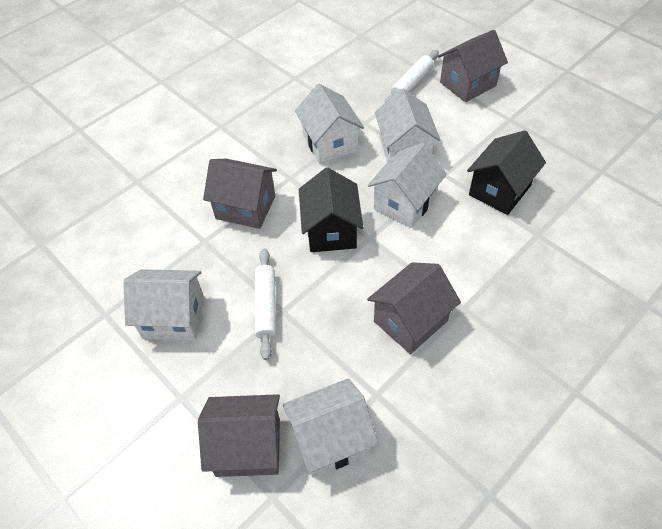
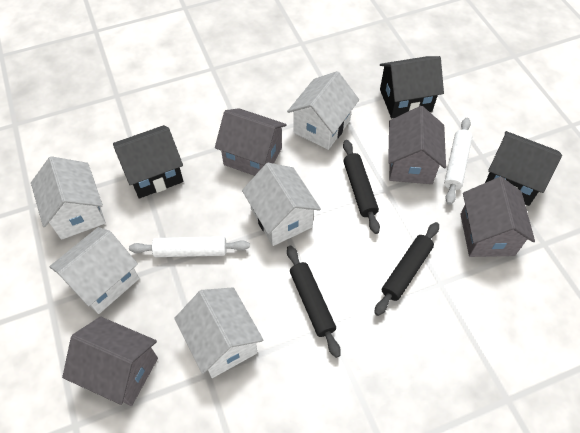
black house: [299,167,363,252] [467,130,546,215] = 2 -> [113,125,184,199] [380,56,444,118] [485,131,562,206] = 3
black rolling pin: none = 0 -> [287,245,341,358] [343,140,380,234] [374,222,439,316] = 3

